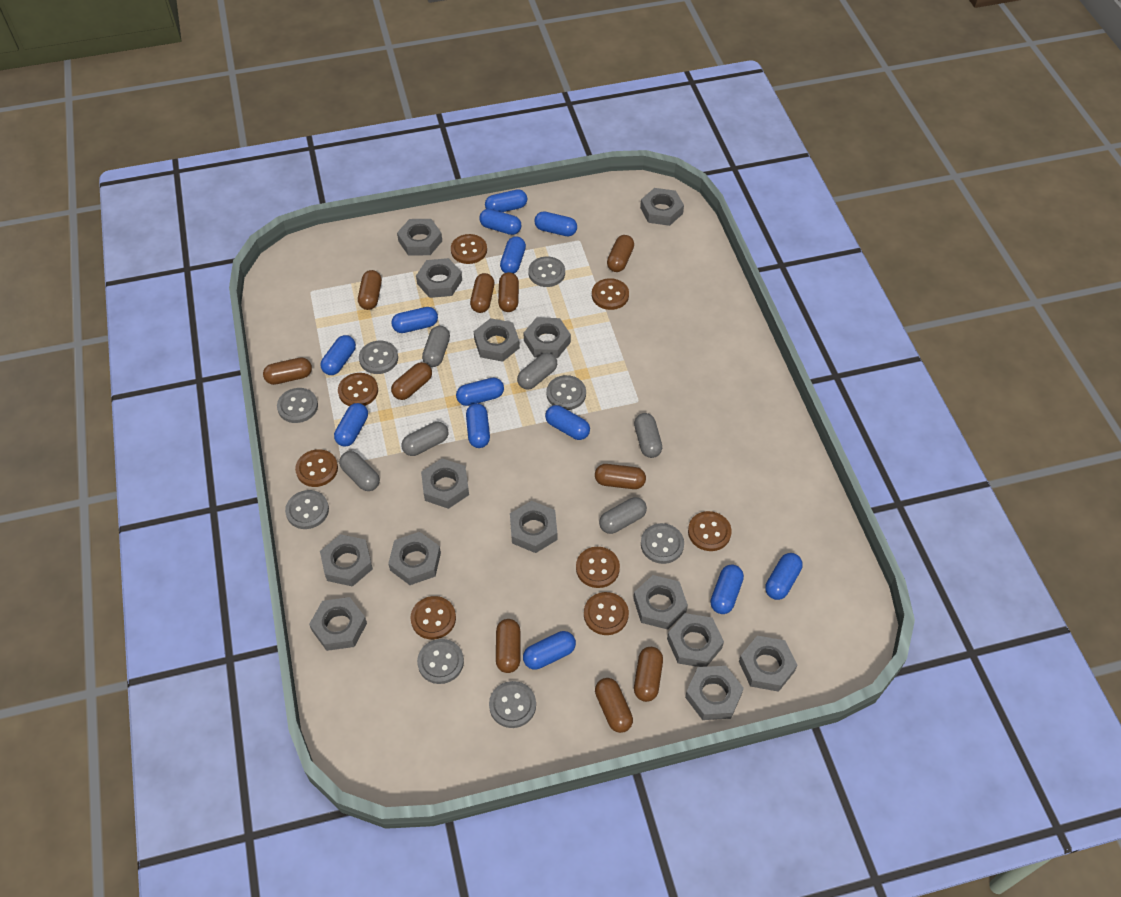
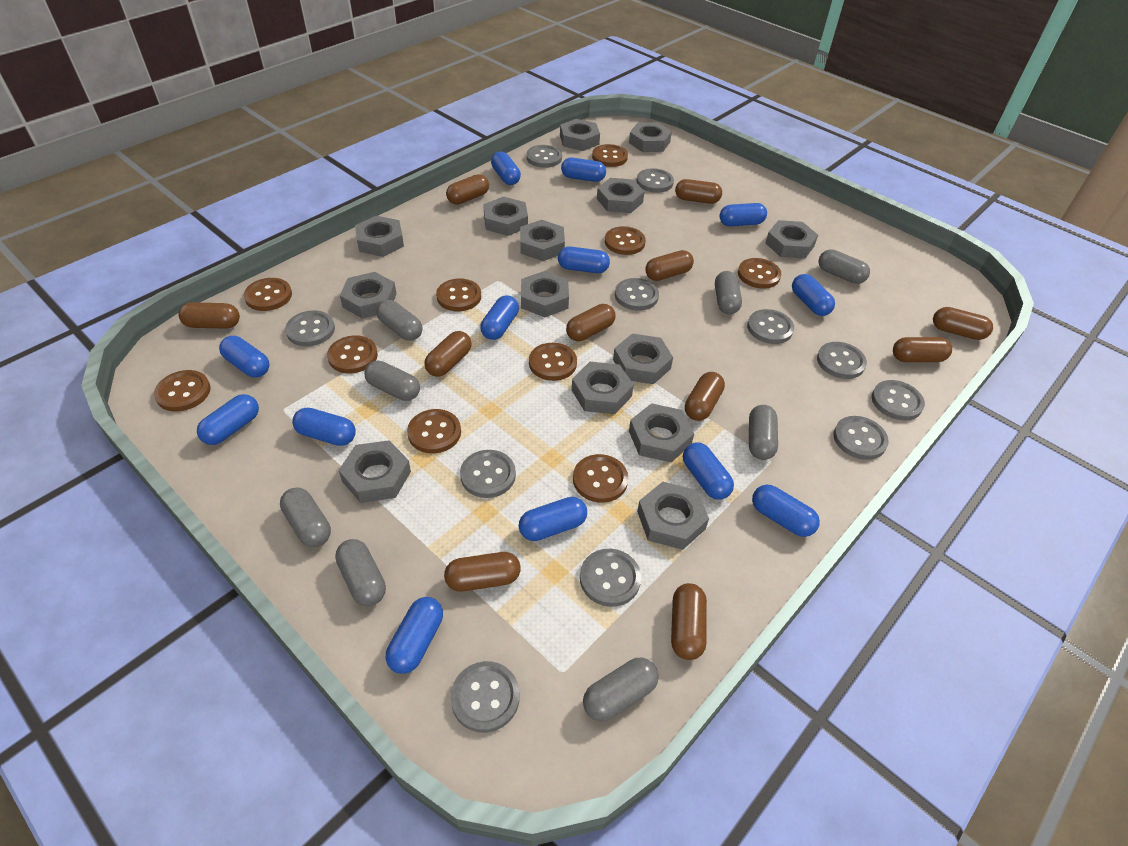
brown button: [295,449,338,487] [338,373,378,406] [410,596,456,639] [451,234,487,264] [576,547,620,588] [584,592,629,635] [592,278,629,310] [688,511,732,551] = 8 -> [154,370,210,412] [244,278,292,311] [327,335,378,373] [407,409,461,453] [436,279,481,311] [529,343,577,381] [573,454,628,503] [592,144,628,167] [605,226,646,255] [738,258,782,289] = 10
brown capsule: [263,357,312,385] [358,270,382,310] [391,362,432,400] [470,273,495,313] [496,619,520,673] [498,272,519,312] [595,464,646,489] [595,678,633,733] [607,235,634,272] [634,647,663,702] = 10 -> [178,302,240,329] [424,331,472,377] [444,552,521,592] [446,174,489,205] [566,304,616,341] [645,250,694,281] [671,583,707,660] [675,179,722,204] [685,372,725,421] [893,337,952,362] [933,307,993,340] = 11
grey button: [277,388,318,423] [285,490,329,529] [359,341,398,374] [417,639,464,684] [489,681,536,728] [528,256,565,287] [546,375,586,410] [641,523,684,564] = 8 -> [285,310,335,346] [450,661,520,733] [460,450,516,498] [526,145,562,168] [580,549,641,607] [615,278,659,311] [636,168,674,193] [747,309,794,344] [817,342,867,379] [833,416,889,460] [872,380,925,421] = 11
grey capsule: [339,451,380,491] [401,422,448,456] [422,326,450,367] [517,353,557,390] [599,497,647,534] [634,413,662,458] = 6 -> [280,487,331,547] [335,539,386,606] [364,361,420,401] [376,300,423,341] [583,658,659,722] [715,271,742,314] [749,405,778,460] [819,249,870,284] = 8

